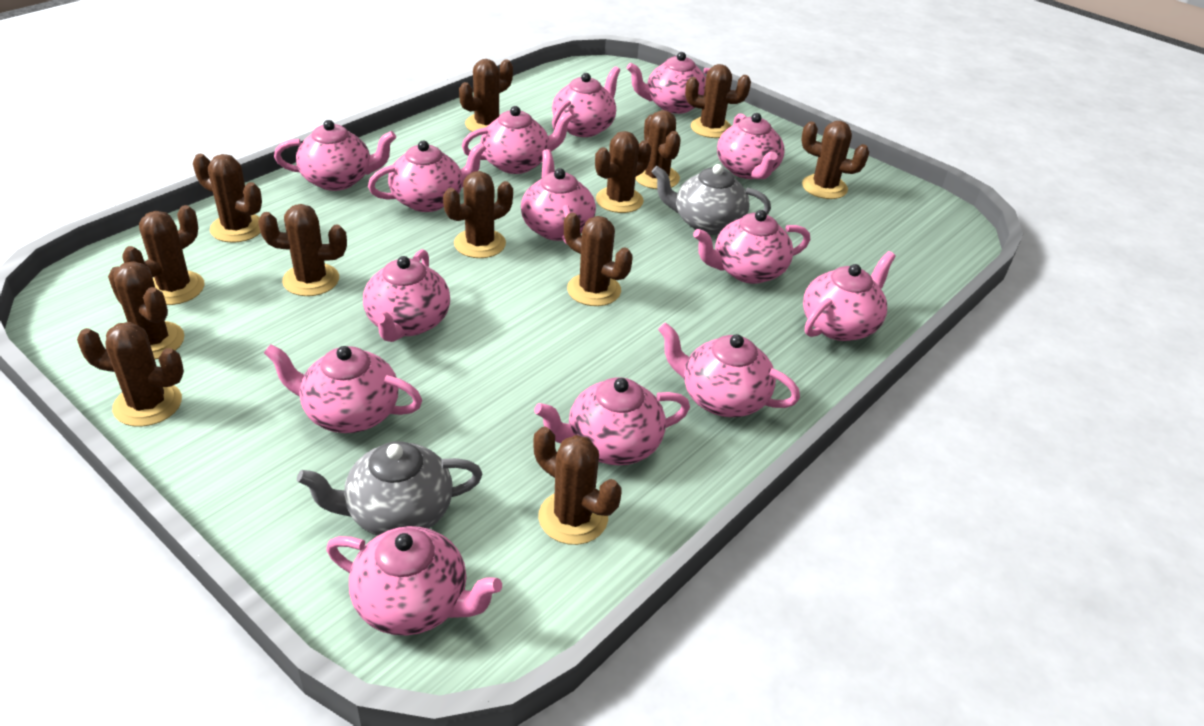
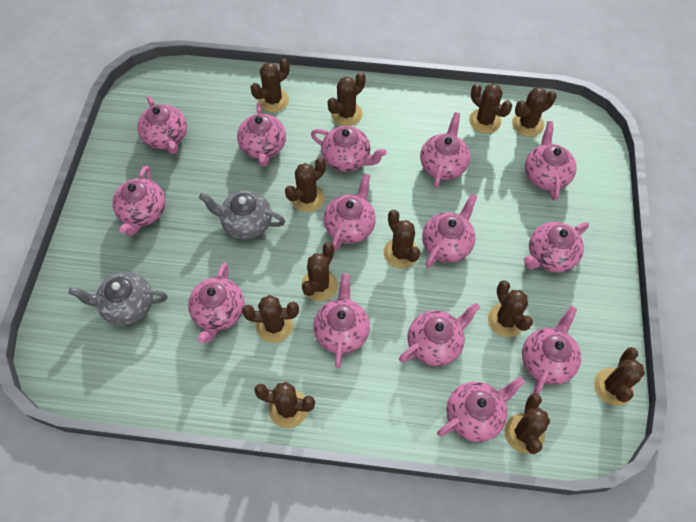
brown cactus: [77,322,184,427] [108,261,184,359] [122,205,204,305] [193,154,262,243] [258,204,347,296] [443,171,513,258] [459,59,513,132] [533,427,621,545] [564,213,632,306] [595,131,651,213] [636,110,681,189] [685,64,751,138] [801,121,869,199] = 13 -> [242,295,299,343] [251,58,290,112] [254,382,315,428] [285,157,326,212] [301,242,338,301] [328,72,366,126] [384,210,420,269] [469,83,512,134] [488,280,533,337] [505,393,550,454] [512,87,557,137] [594,347,645,406] = 12

